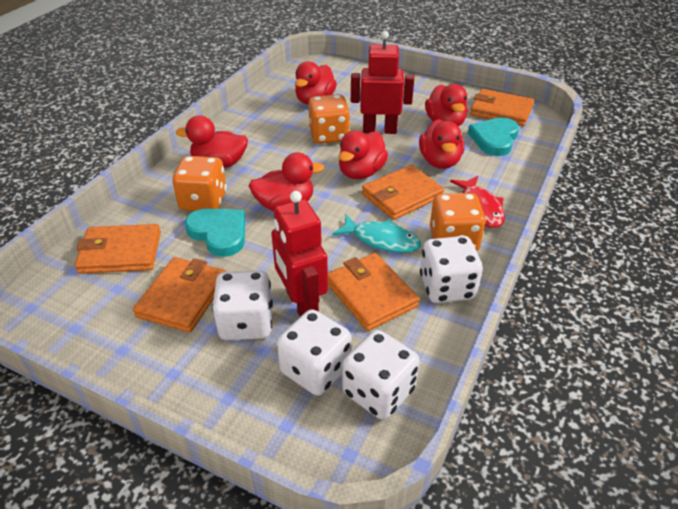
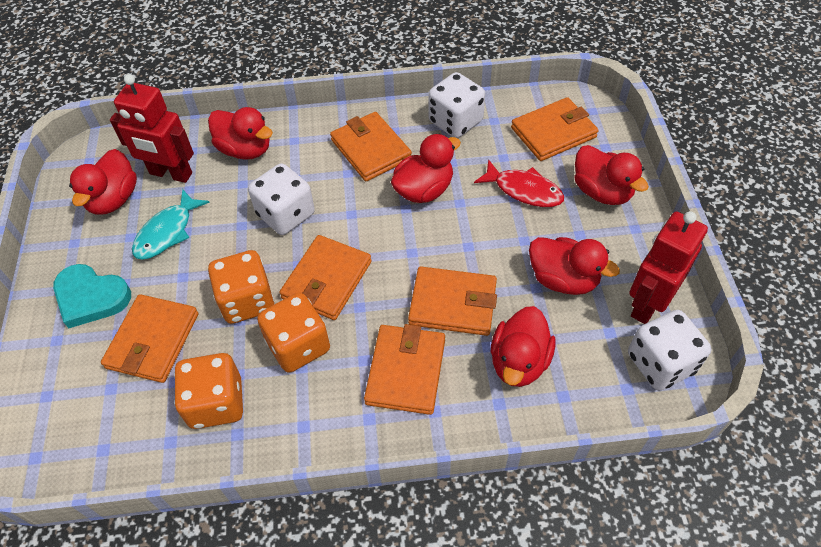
orange wallet: [75,224,161,274] [133,257,226,333] [328,253,420,331] [362,165,444,220] [470,89,534,127] = 5 -> [101,294,199,383] [279,235,372,320] [330,112,412,181] [364,324,445,415] [408,267,497,336] [511,97,599,161] = 6
turquoise heart: [185,209,245,257] [468,117,519,156] = 2 -> [53,264,131,328] = 1
white dice: [212,271,273,340] [277,309,351,396] [342,330,419,420] [420,236,483,303] = 4 -> [248,163,315,235] [428,72,485,138] [628,310,711,391] = 3

